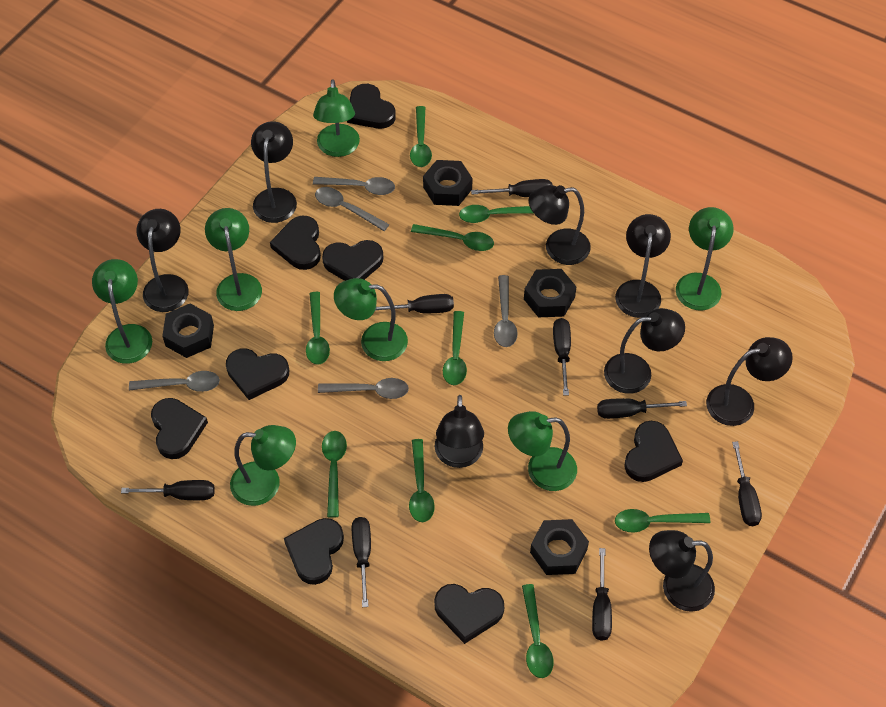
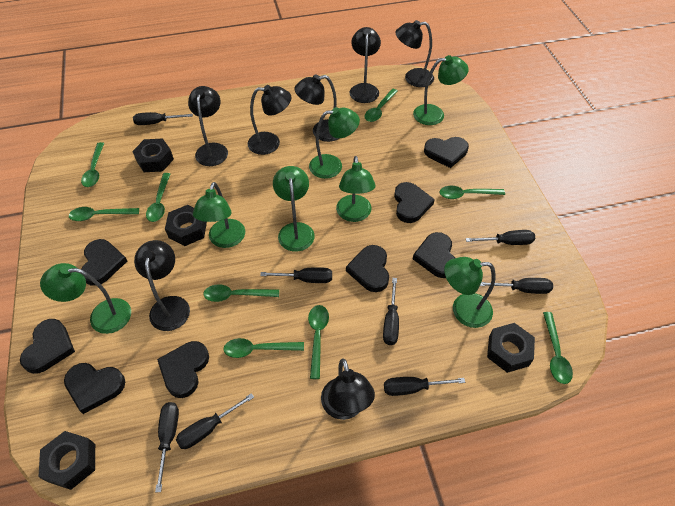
black lamp: [137,209,189,312] [251,121,297,223] [434,395,484,468] [529,185,591,265] [604,308,685,394] [615,214,671,318] [649,530,715,612] [706,337,793,426] = 8 -> [134,240,190,331] [188,86,228,166] [247,85,291,155] [294,74,339,142] [321,359,375,420] [349,27,381,103] [395,20,434,87] = 7
grey spoon: [129,371,220,392] [313,177,395,195] [315,187,389,231] [318,378,409,399] [494,275,518,347] = 5 -> none = 0

